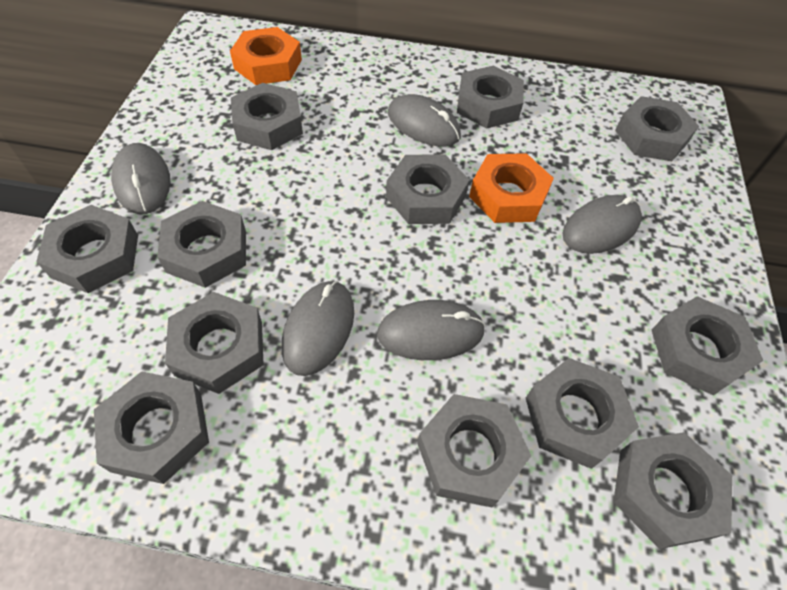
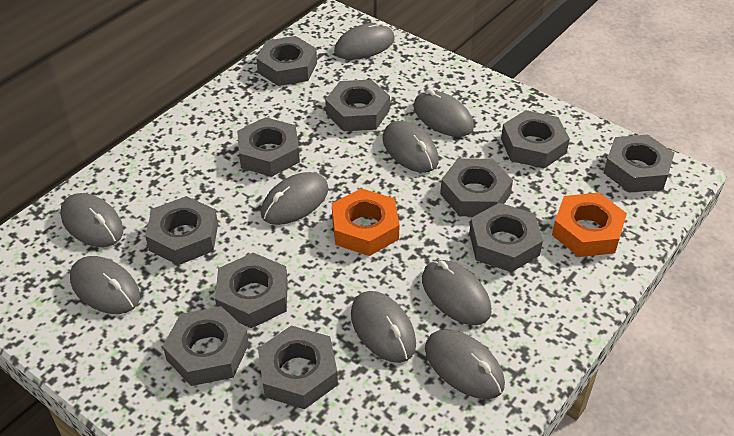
grey mouse: [111,143,170,214] [282,281,354,376] [377,300,485,360] [388,94,461,146] [562,195,642,254] = 5 -> [60,193,123,247] [70,256,140,314] [261,172,329,225] [334,21,395,60] [351,291,416,363] [382,121,439,173] [413,89,474,137] [422,260,492,325] [425,329,505,399] = 9
grey nut: [36,205,138,293] [94,371,209,484] [157,201,246,288] [165,292,264,394] [231,83,303,150] [386,155,470,224] [417,394,531,507] [457,66,524,129] [526,358,639,469] [613,432,733,549] [615,96,699,161] [652,296,763,395] = 12 -> [145,196,218,265] [163,306,249,386] [215,253,288,328] [237,117,300,177] [256,36,317,86] [258,326,338,409] [325,79,390,131] [440,158,513,216] [469,203,543,272] [501,110,570,168] [604,135,674,193] = 11

